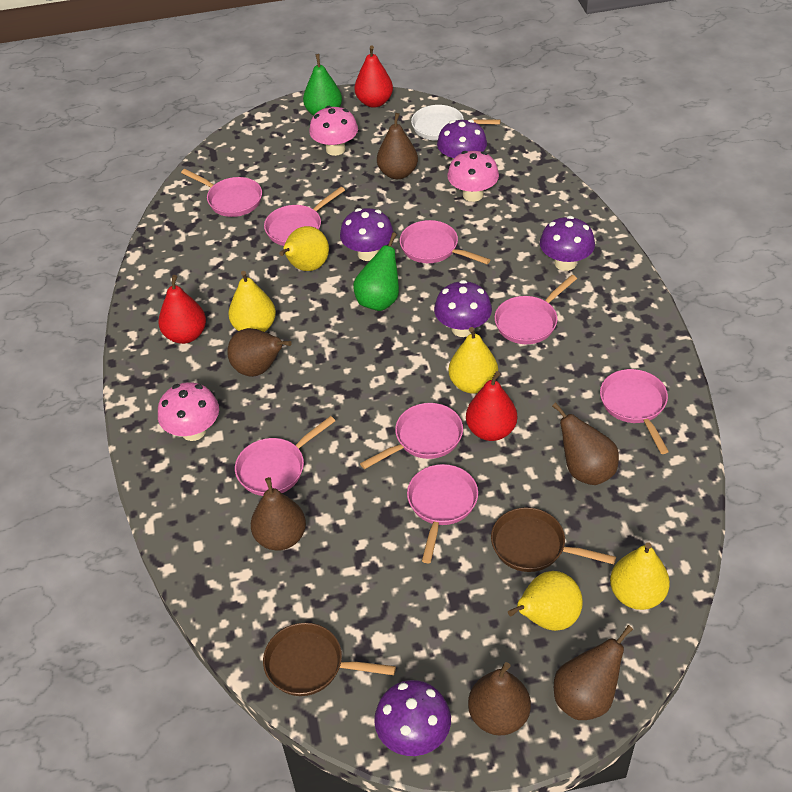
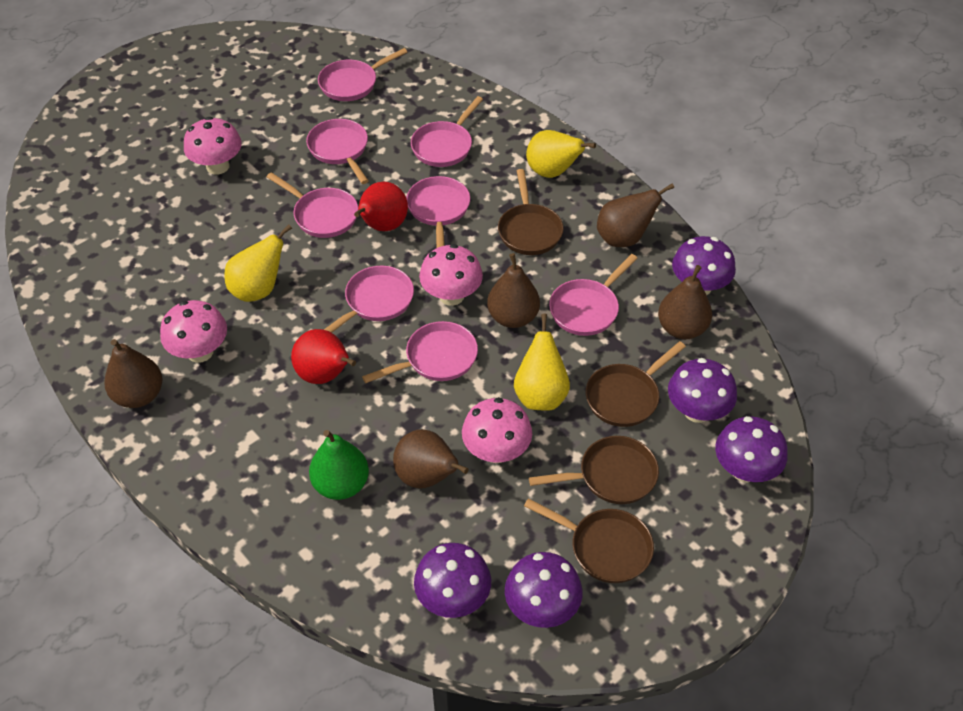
brown pan: [263,623,396,696] [491,507,616,572] = 2 -> [498,169,564,255] [524,499,654,583] [529,436,659,504] [586,341,686,427] = 4
brown pear: [227,328,292,377] [251,477,306,551] [377,113,418,179] [468,662,531,735] [552,402,619,485] [554,625,633,720] = 6 -> [104,339,163,408] [393,429,469,489] [487,253,540,328] [597,184,674,247] [658,265,712,339] = 5
green pear: [303,54,342,116] [353,233,399,311] = 2 -> [309,430,369,500] = 1
pink mushroom: [158,382,219,441] [309,106,358,156] [447,151,499,202] = 3 -> [160,300,227,363] [184,117,242,175] [419,244,483,306] [462,397,532,463] = 4
red pear: [158,275,206,344] [354,45,393,108] [466,371,517,441] = 3 -> [291,329,356,384] [354,182,408,231] = 2
white pan: [411,105,501,141] = 1 -> none = 0
yellow pear: [229,271,276,332] [279,226,329,271] [449,327,498,394] [508,571,583,631] [610,542,670,610] = 5 -> [224,225,292,302] [514,313,570,411] [526,130,596,178] = 3

